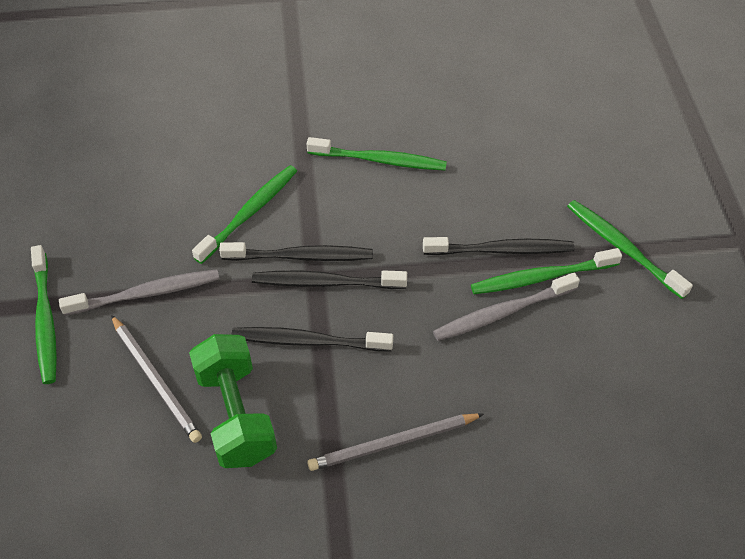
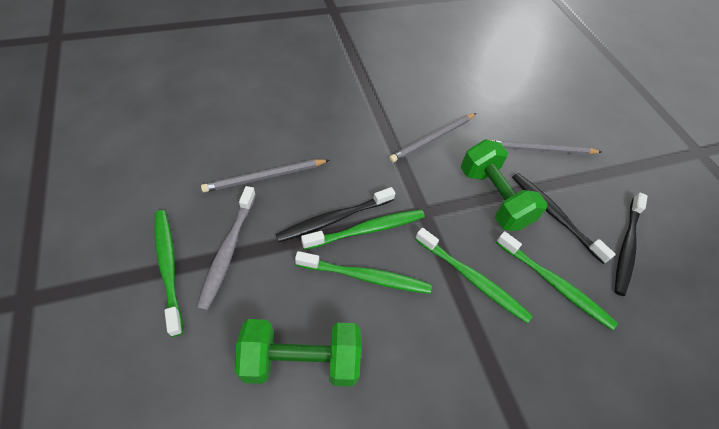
black toothbrush: [219,242,373,261] [231,327,393,351] [252,270,407,289] [423,237,574,255] = 4 -> [275,187,395,242] [512,173,616,264] [615,193,648,296] = 3
green dumbbell: [189,334,277,468] = 1 -> [235,319,361,387] [461,139,547,231] = 2
grey pencil: [111,315,202,443] [307,413,484,471] = 2 -> [201,159,329,192] [389,113,477,163] [491,140,601,155] = 3
grey toothbrush: [59,269,220,316] [433,273,580,341] = 2 -> [197,186,256,311] = 1

